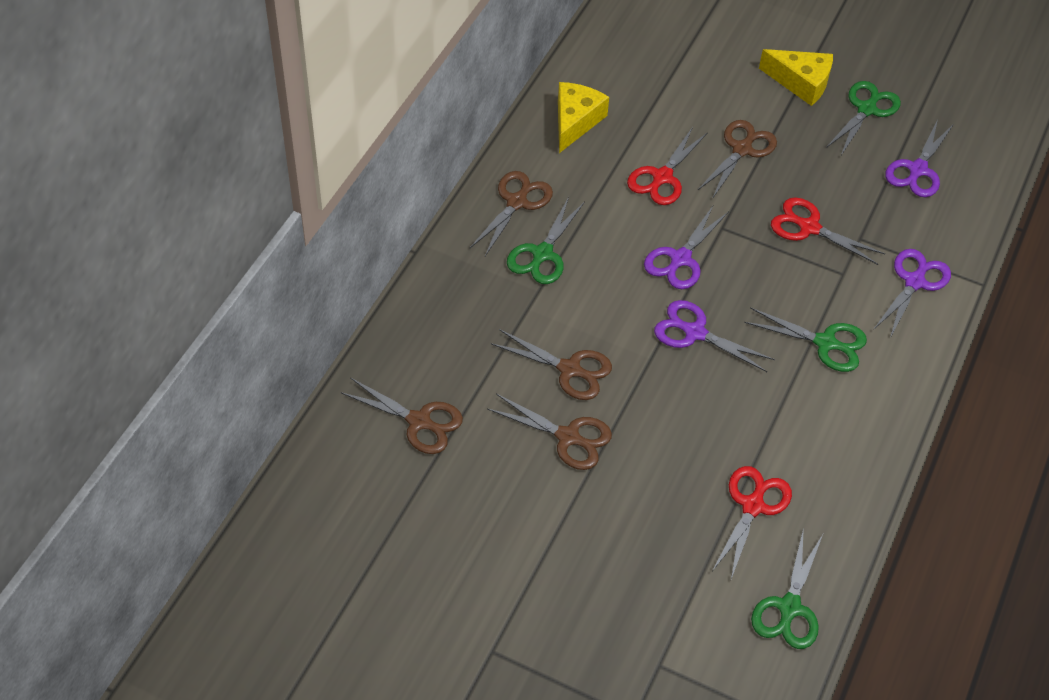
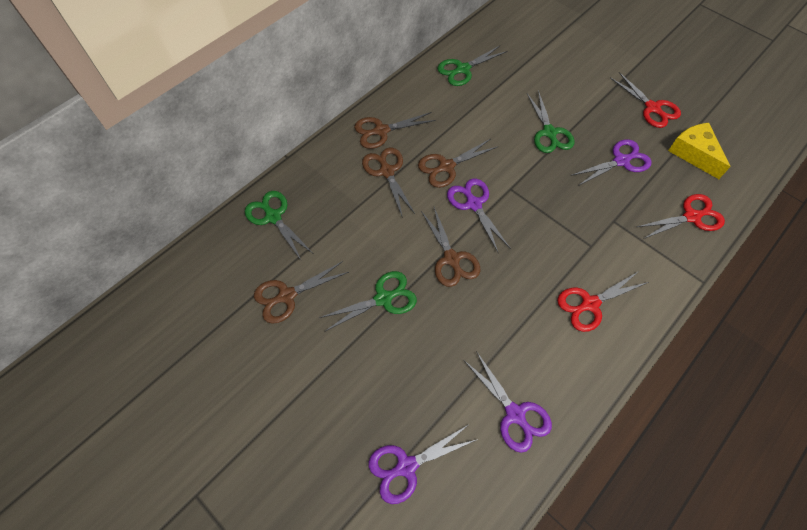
yellow cheese: [558,82,609,153] [759,49,833,106] = 2 -> [668,123,731,179] = 1

